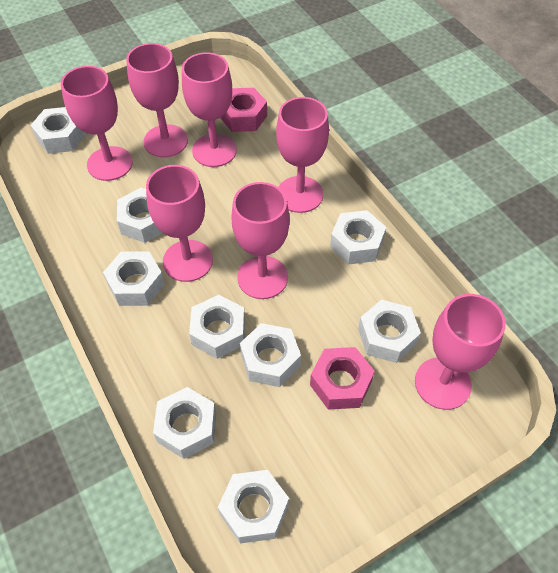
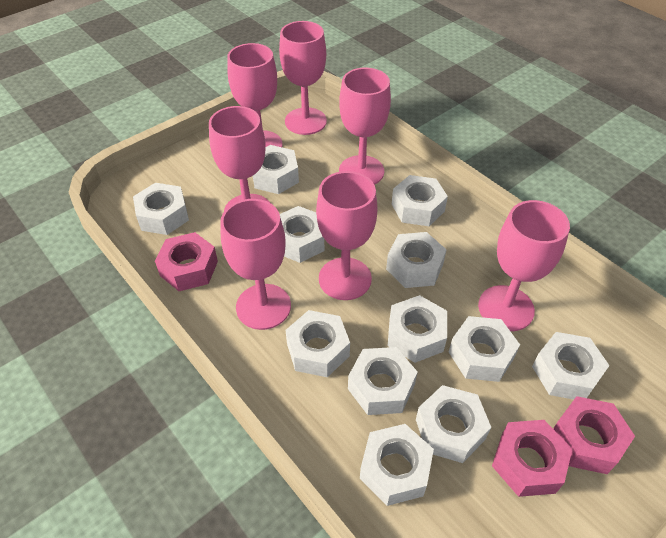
pink nut: [220,88,267,132] [310,347,375,410] = 2 -> [155,232,218,291] [492,420,572,497] [553,396,635,474] = 3
white nut: [30,107,86,154] [103,251,165,306] [117,188,163,243] [153,387,216,459] [189,295,245,359] [218,470,289,544] [240,323,301,387] [330,210,386,265] [358,300,421,363] = 9 -> [133,183,189,235] [253,145,299,194] [280,206,324,263] [286,310,350,377] [348,347,418,415] [360,424,434,506] [386,232,447,288] [388,295,447,363] [392,175,448,226] [416,385,491,463] [449,316,520,382] [532,332,610,400] = 12

